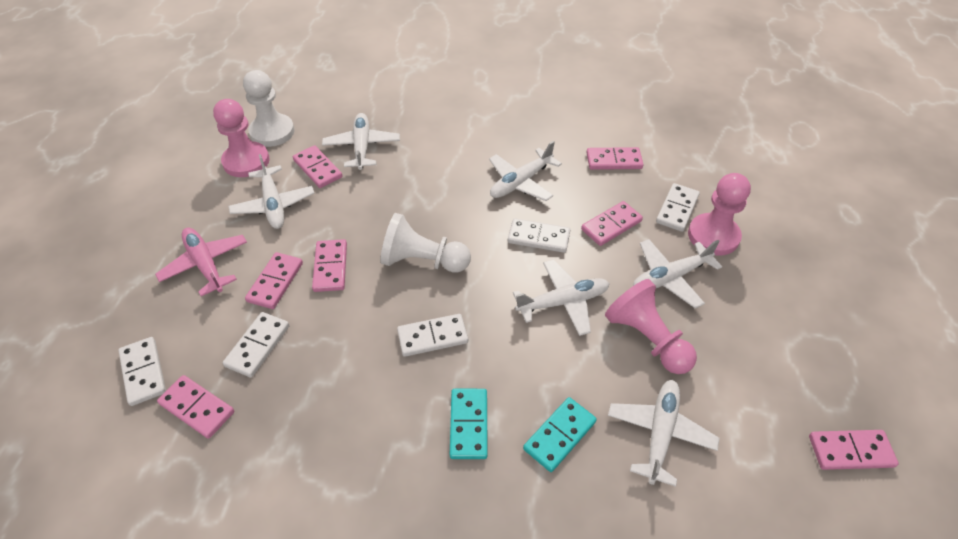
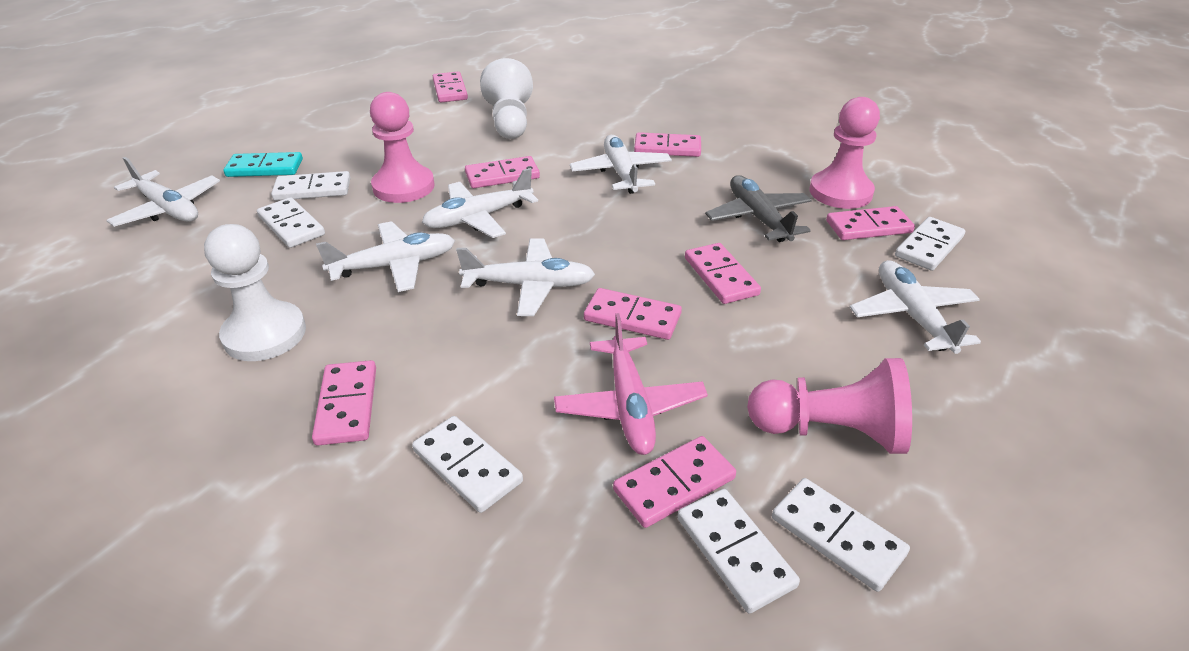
grey plane: none = 0 -> [705,175,812,242] = 1
pink domino: [157,375,234,439] [245,252,303,309] [293,145,342,188] [312,239,347,292] [581,201,643,246] [586,147,644,170] [809,430,899,470] = 7 -> [312,360,376,445] [433,72,468,102] [465,156,540,188] [584,288,682,340] [613,436,736,528] [634,132,701,157] [685,243,761,304] [826,206,915,240] = 8
turquoise domino: [450,389,488,459] [523,397,597,472] = 2 -> [223,152,303,177] = 1
white domino: [118,337,166,406] [223,312,289,378] [397,314,468,357] [508,218,570,253] [656,183,700,232] = 5 -> [257,197,325,248] [271,171,350,201] [412,416,523,513] [677,489,800,614] [772,478,910,592] [895,217,965,271] = 6

